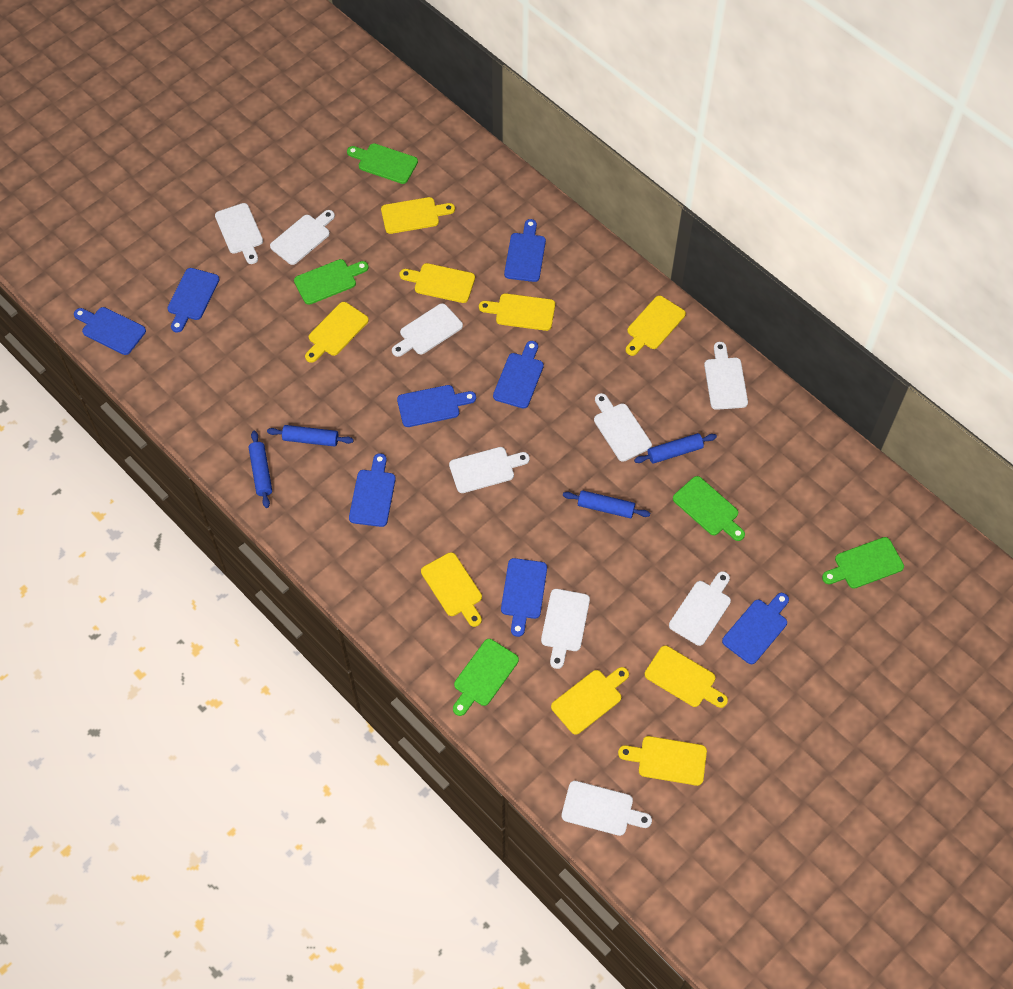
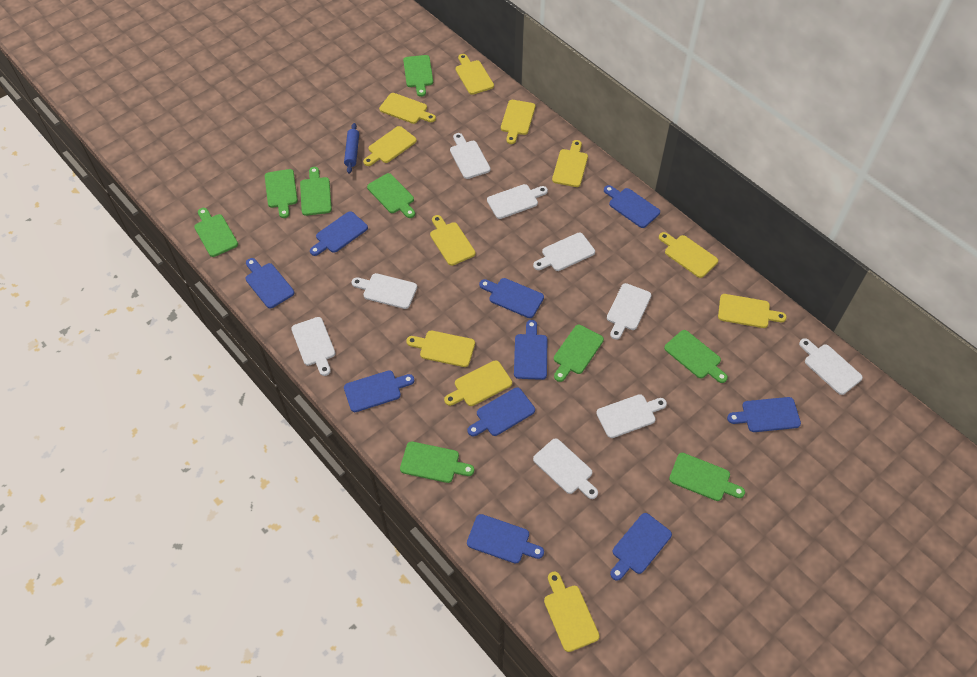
blue cutting board: [74,307,146,355] [167,268,220,333] [349,453,396,527] [397,385,476,427] [493,341,544,409] [501,558,547,637] [504,219,546,282] [722,593,789,664] = 8 -> [245,258,295,309] [310,211,368,256] [344,370,415,412] [467,514,544,564] [468,388,535,436] [479,278,544,318] [514,320,547,380] [604,185,660,228] [610,513,672,581] [727,397,801,432] = 10
blue rolling pin: [249,431,272,508] [267,425,354,447] [563,490,650,518] [634,433,717,464] = 4 -> [344,123,359,174] = 1
green cutting board: [294,259,369,305] [347,143,418,184] [453,639,519,716] [673,476,745,541] [822,537,904,589] = 5 -> [194,208,238,257] [265,169,298,218] [300,167,332,216] [367,173,415,218] [400,441,474,483] [403,55,433,97] [554,325,604,382] [664,330,728,383] [669,453,745,501] = 9
yellow cutting board: [305,302,369,363] [381,197,455,234] [399,263,475,303] [421,552,482,627] [479,293,555,331] [551,667,629,735] [618,736,707,786] [626,296,686,356] [645,646,728,708] = 9 -> [363,126,417,166] [379,93,436,124] [406,331,475,367] [430,215,476,266] [444,360,512,406] [456,54,494,95] [501,100,535,144] [544,571,600,652] [552,140,588,187] [659,232,718,278] [718,294,787,328] = 11

